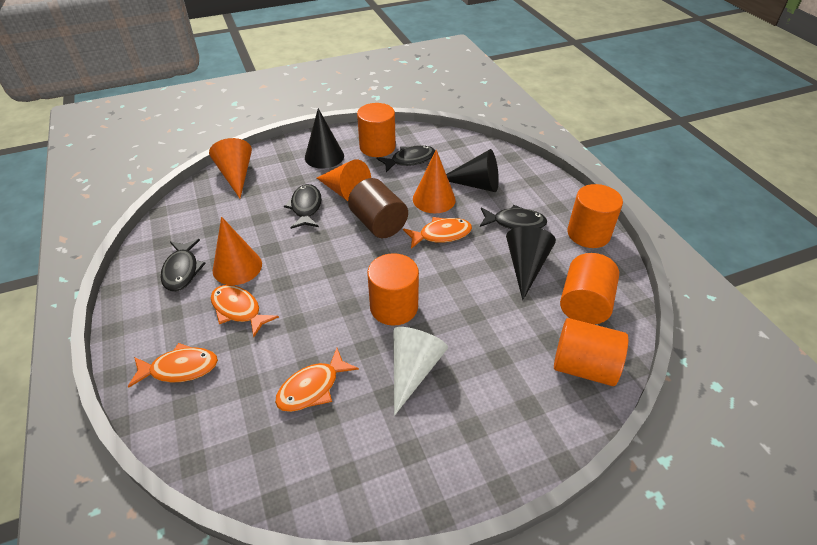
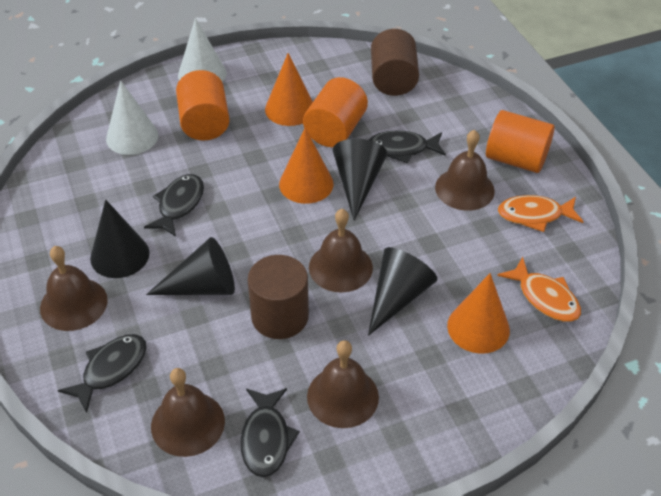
black cone: [305,108,344,169] [446,149,499,192] [506,227,556,300] = 3 -> [90,200,149,278] [146,237,235,295] [333,139,387,220] [368,247,438,336] = 4
brown bell: none = 0 -> [40,246,108,331] [151,368,225,457] [307,340,379,428] [309,209,373,293] [435,130,495,211] = 5
brown cylinder: [348,178,408,238] = 1 -> [248,255,309,339] [371,29,419,96] = 2
orange cone: [209,138,252,198] [213,217,262,285] [317,159,371,201] [413,150,456,213] = 4 -> [265,53,313,126] [279,128,333,204] [447,273,510,354] = 3
orange cylinder: [357,103,396,157] [367,253,419,326] [554,318,628,386] [560,253,619,324] [567,184,623,248] = 5 -> [176,70,230,141] [303,77,368,147] [486,110,555,173] = 3
orange fish: [128,343,218,388] [211,285,279,337] [275,348,359,412] [403,217,472,249] = 4 -> [497,257,581,322] [498,195,583,232] = 2
white cone: [393,327,448,415] = 1 -> [106,80,158,155] [178,18,226,82] = 2

